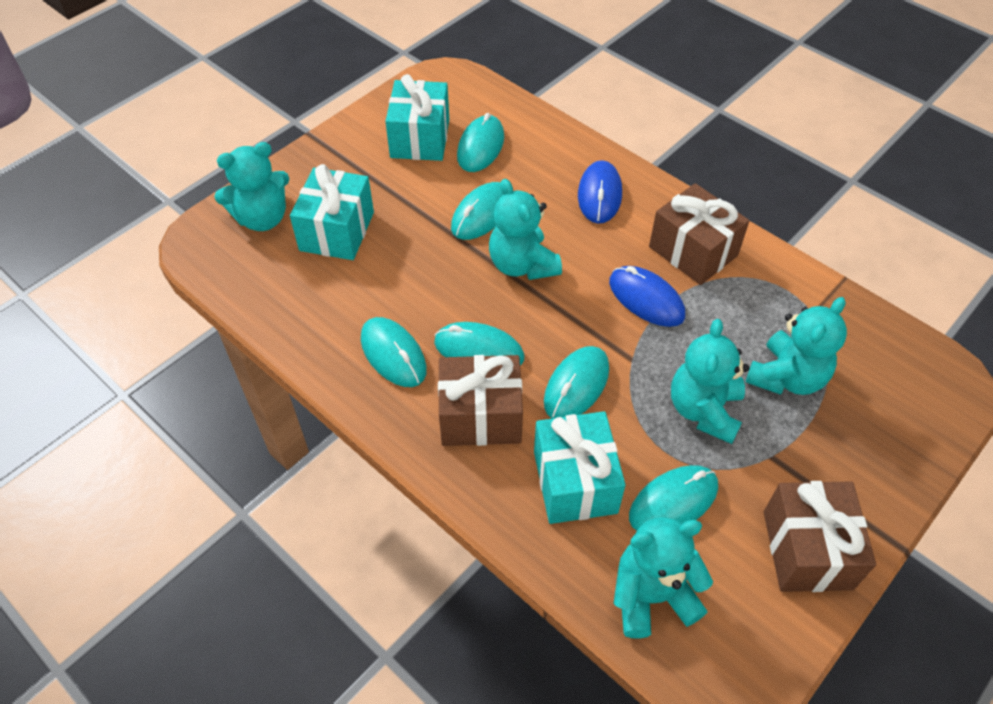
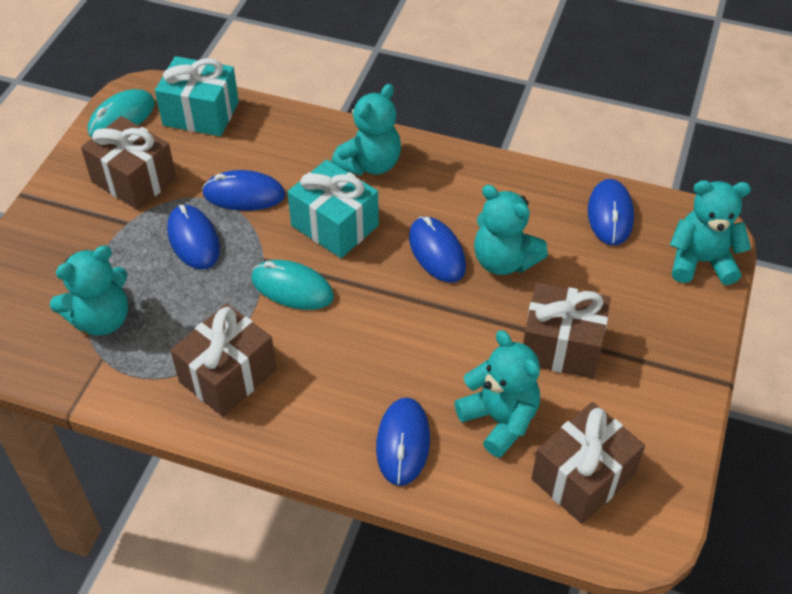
blue mouse: [578,160,622,224] [609,266,685,327] = 2 -> [167,205,220,270] [202,170,286,211] [376,397,430,486] [409,216,466,283] [588,179,634,246] = 5
brown gift: [438,355,523,446] [649,183,749,285] [764,481,876,592] = 3 -> [81,116,177,210] [170,303,277,417] [523,282,611,379] [531,402,645,524] = 4
turquoise gift: [290,164,374,260] [385,74,449,161] [534,411,626,524] = 3 -> [155,56,239,136] [287,160,379,258] = 2
turquoise mouse: [361,317,427,387] [434,322,524,366] [451,182,503,240] [457,113,504,172] [544,346,609,419] [629,465,718,531] = 6 -> [88,89,155,137] [251,260,334,310] = 2

